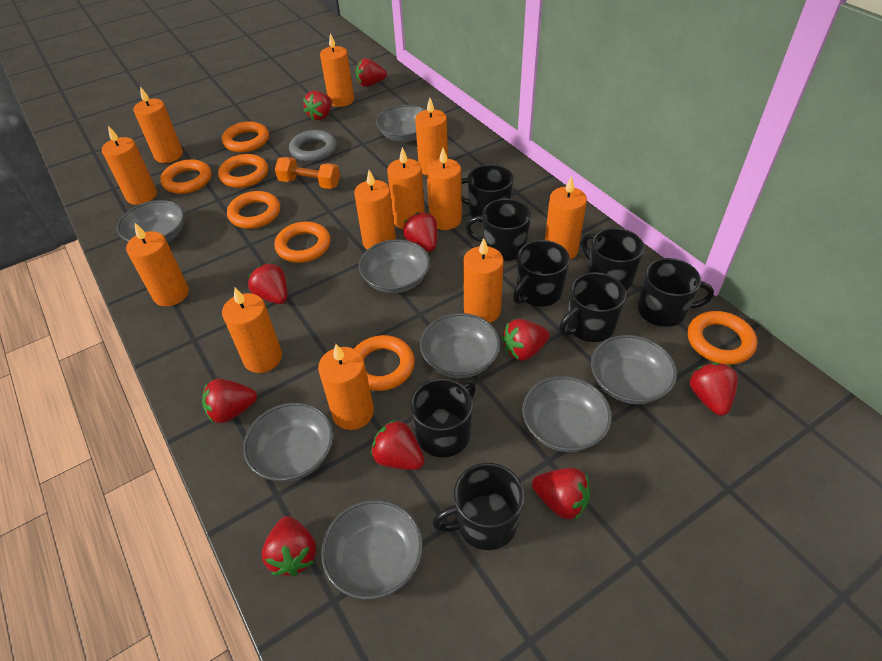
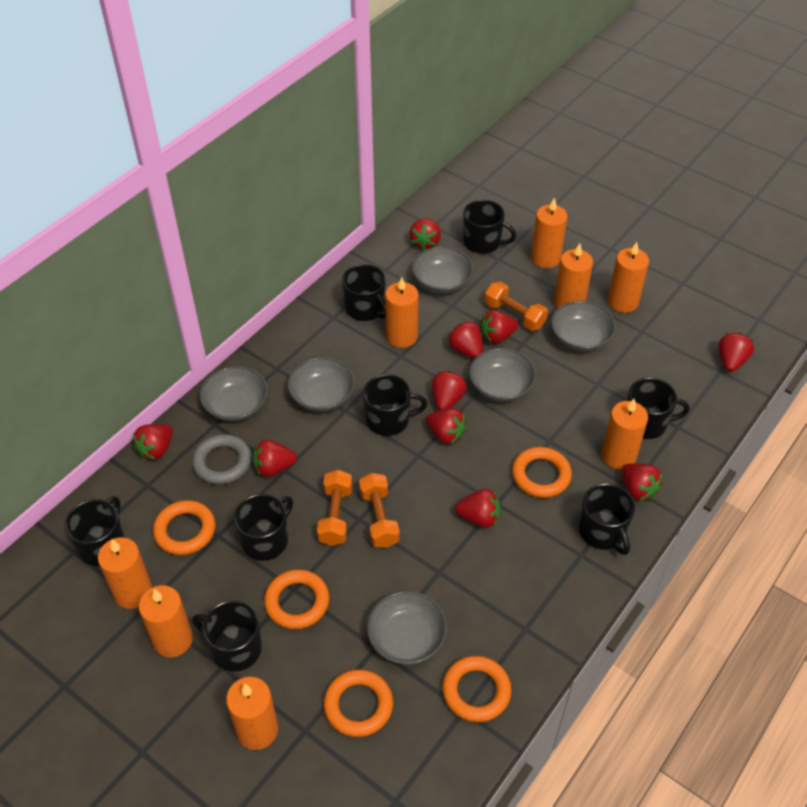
grey bowl: [117,200,185,242] [243,402,333,481] [321,500,423,600] [359,239,430,293] [376,105,426,142] [420,313,500,378] [522,376,612,452] [591,335,677,404] = 8 -> [200,366,268,422] [287,357,355,412] [367,591,447,664] [412,247,473,293] [469,348,536,402] [551,301,616,352] = 6
orange candle: [102,126,157,205] [126,223,189,306] [133,87,183,163] [222,288,282,373] [318,344,374,430] [320,33,354,107] [354,170,396,250] [387,147,425,229] [415,98,448,176] [426,148,462,230] [463,238,504,323] [545,176,587,260] = 12 -> [98,537,152,609] [139,585,193,658] [226,677,278,750] [385,277,419,348] [531,198,567,268] [554,243,593,309] [601,399,648,470] [608,242,649,313] = 8
orange dumbbell: [275,157,340,189] = 1 -> [317,470,352,546] [359,473,400,548] [484,281,548,331] = 3
orange ring: [160,159,211,194] [218,154,268,188] [222,122,269,152] [227,191,280,229] [274,222,331,263] [354,335,415,391] [688,311,757,365] = 7 -> [153,500,216,555] [264,569,330,629] [323,669,393,737] [442,656,511,722] [512,447,572,498] = 5

